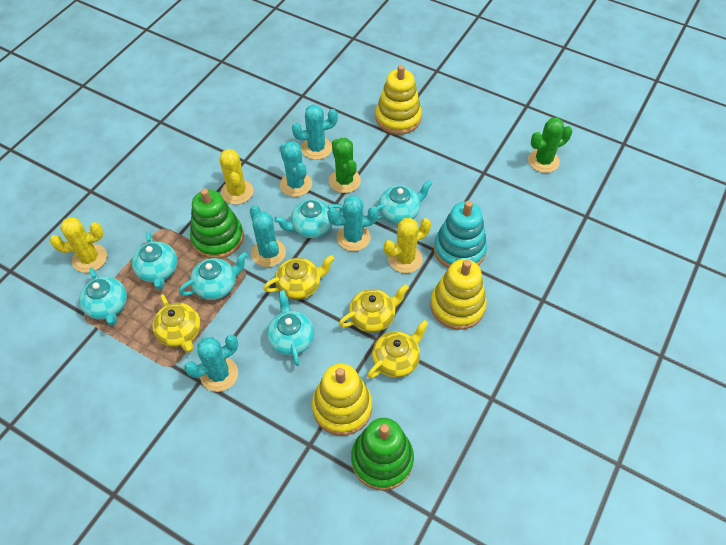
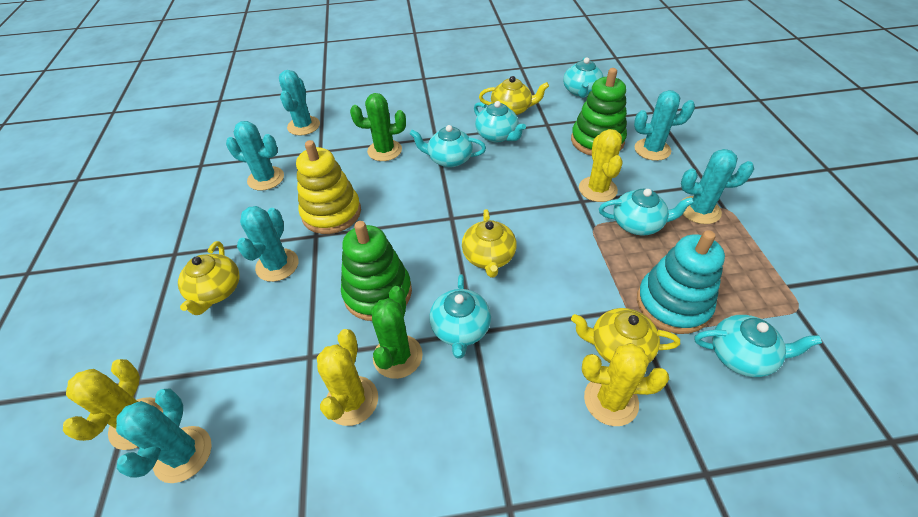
turquoise cactus: [184,335,238,392] [250,205,286,267] [280,141,312,197] [292,104,338,160] [327,196,379,251] = 5 -> [116,389,212,483] [226,121,284,191] [237,206,299,282] [279,70,320,135] [634,90,695,161] [681,149,754,224] = 6
yellow cactus: [50,217,107,273] [219,149,253,205] [384,218,431,273] = 3 -> [63,359,163,450] [317,329,378,426] [579,129,622,202] [582,343,669,426] = 4
yellow stacking toy: [312,363,372,436] [375,65,422,135] [430,259,487,330] = 3 -> [296,140,361,234] = 1

